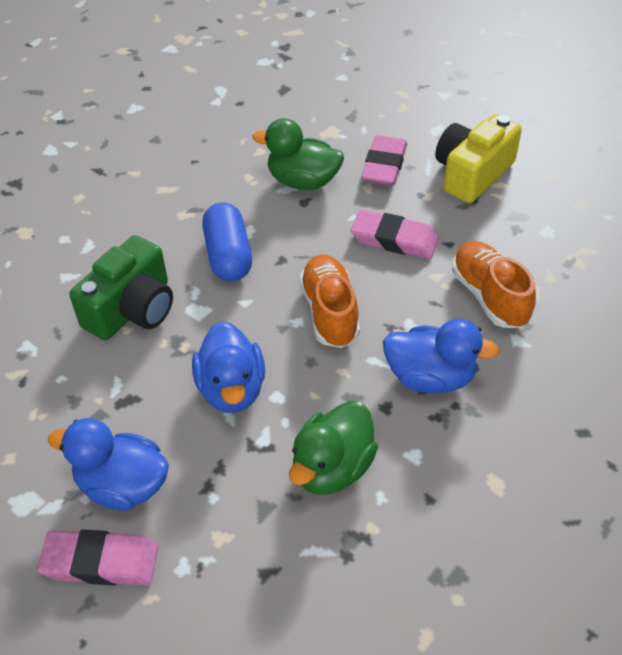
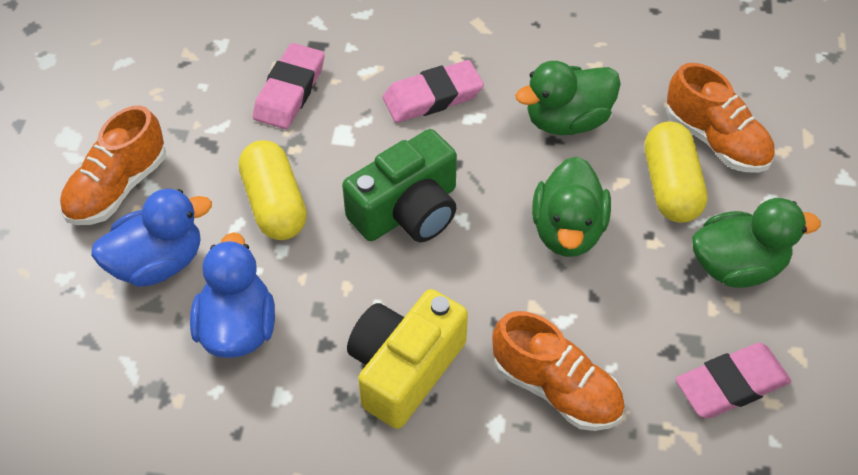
blue capsule: [202,202,252,281] = 1 -> none = 0
blue duck: [48,418,169,510] [192,321,265,413] [383,319,500,393] = 3 -> [91,189,212,287] [190,232,275,358] = 2
green duck: [253,118,344,190] [289,401,378,495] = 2 -> [515,61,621,135] [532,156,611,257] [692,198,821,288] = 3
orange shoe: [299,255,360,348] [452,241,536,328] = 2 -> [60,105,166,225] [492,311,625,431] [666,63,774,173] = 3
yellow capsule: none = 0 -> [239,140,307,240] [645,121,707,223] = 2

